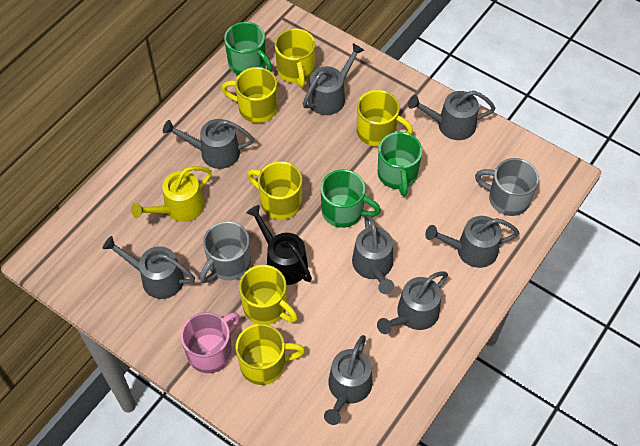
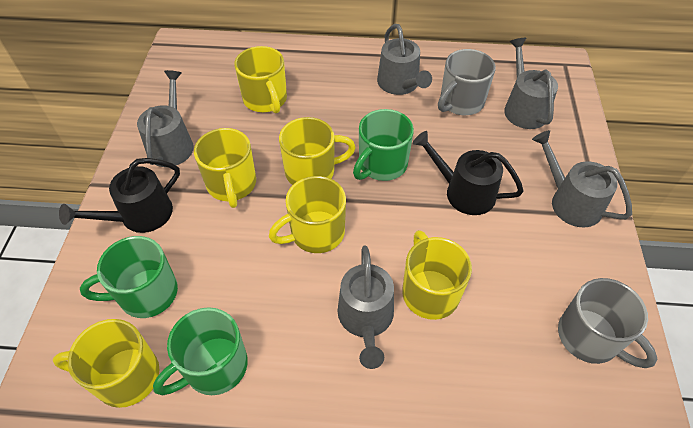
black watering can: [246,205,312,285] = 1 -> [59,158,180,233] [413,131,523,215] = 2
grey watering can: [102,236,195,299] [163,119,254,169] [303,43,365,115] [324,335,372,425] [352,214,394,294] [377,272,448,334] [408,91,496,140] [425,216,519,268] = 8 -> [137,70,194,167] [337,246,394,369] [377,24,432,95] [504,38,558,129] [532,130,632,227] = 5
pink mug: [181,312,240,373] = 1 -> none = 0
yellow watering can: [131,166,212,222] = 1 -> none = 0

